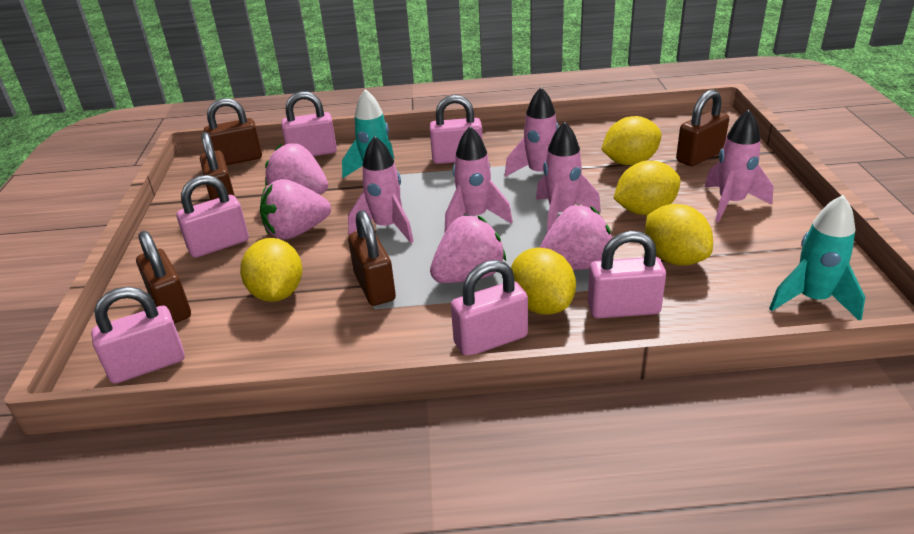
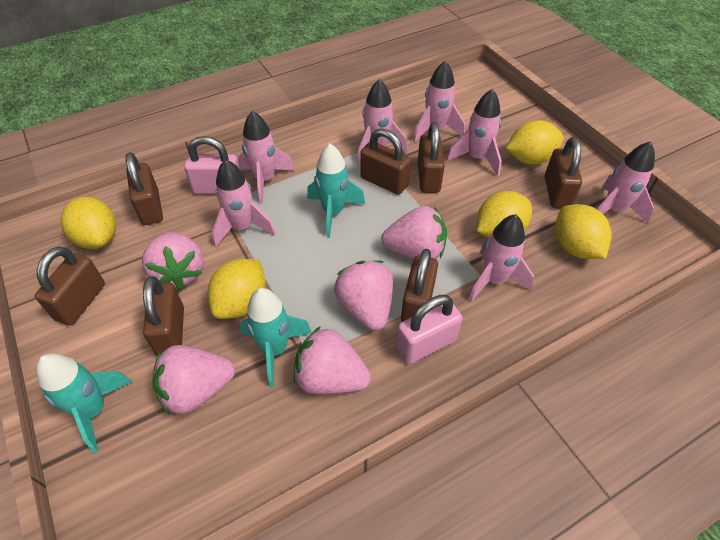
brown padlock: [136,231,191,324] [200,132,235,200] [204,98,262,165] [348,210,396,306] [676,90,729,166] = 5 -> [35,246,105,325] [125,152,163,225] [143,276,184,356] [360,128,411,195] [401,249,438,322] [417,122,445,193] [545,137,582,209] = 7
pink padlock: [91,287,185,384] [176,175,249,258] [281,91,337,156] [430,95,483,164] [451,260,528,355] [588,231,666,318] = 6 -> [184,136,239,194] [396,295,462,364] = 2
pink rocket: [348,136,414,243] [444,126,513,233] [504,87,559,177] [536,122,601,233] [704,110,773,222] = 5 -> [212,159,276,247] [238,111,295,203] [357,79,408,165] [413,61,465,143] [446,89,502,176] [469,214,534,302] [597,141,655,223] = 7
pink strawberry: [260,179,331,240] [265,143,328,195] [430,216,506,283] [539,205,612,270] = 4 -> [142,232,204,290] [152,345,235,415] [293,326,371,394] [334,260,393,331] [381,206,447,259] = 5
turquoise rocket: [342,89,394,178] [769,195,865,320] = 2 -> [36,353,132,453] [240,288,312,388] [307,144,365,238] = 3

